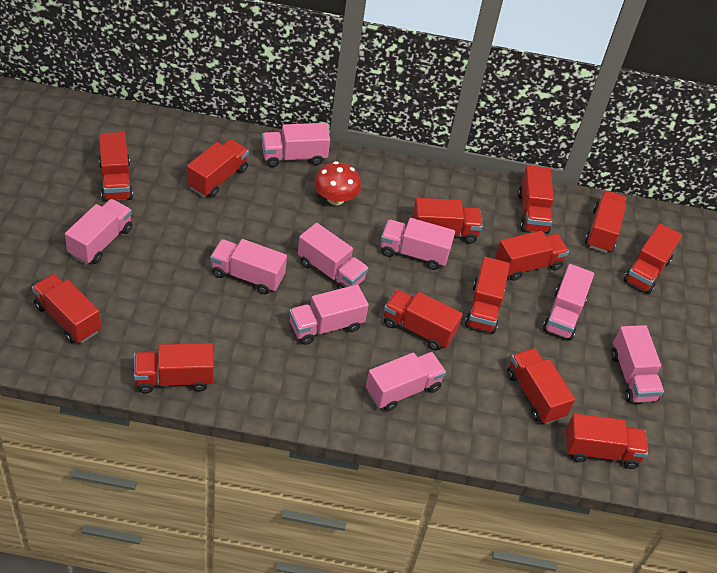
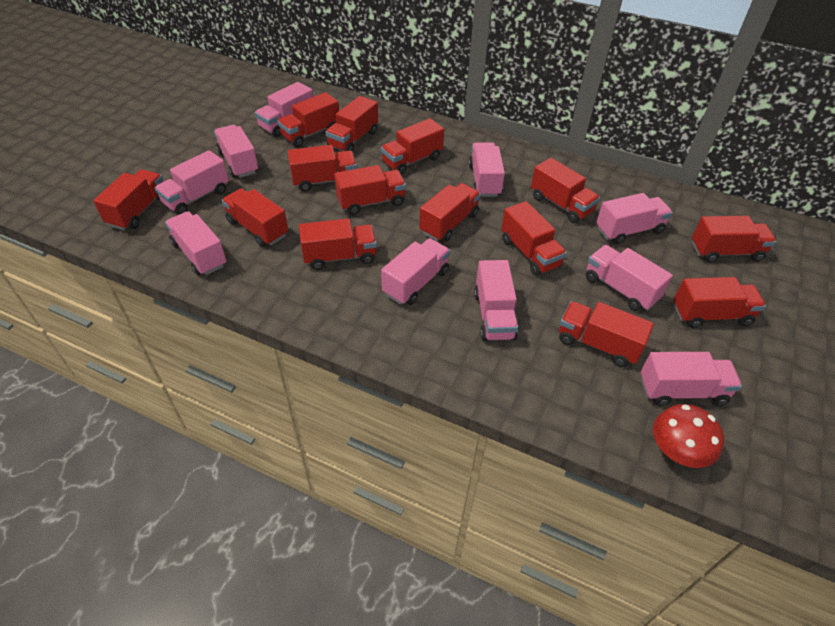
pink truck: [65,199,132,264] [210,239,287,294] [262,123,330,167] [289,285,369,345] [298,223,368,289] [366,352,446,411] [381,218,455,270] [543,264,594,340] [611,325,664,403] = 9 -> [155,150,229,215] [165,211,227,275] [214,125,259,178] [255,82,313,137] [381,238,450,305] [469,142,505,197] [474,260,518,341] [586,245,673,311] [596,193,673,244] [641,352,742,406] = 10
red truck: [32,274,101,343] [99,132,133,202] [134,343,214,393] [187,139,249,198] [384,289,463,350] [412,198,483,244] [465,257,510,334] [495,231,569,281] [507,348,575,424] [518,165,554,234] [565,414,648,469] [585,190,626,253] [624,223,682,294] = 13 -> [93,169,163,230] [222,188,288,247] [277,92,339,147] [288,145,357,191] [299,219,377,270] [326,96,378,151] [334,165,406,215] [381,118,444,175] [419,183,481,242] [501,201,567,276] [531,158,600,223] [559,301,654,367] [674,277,766,328] [692,216,776,263] = 14

